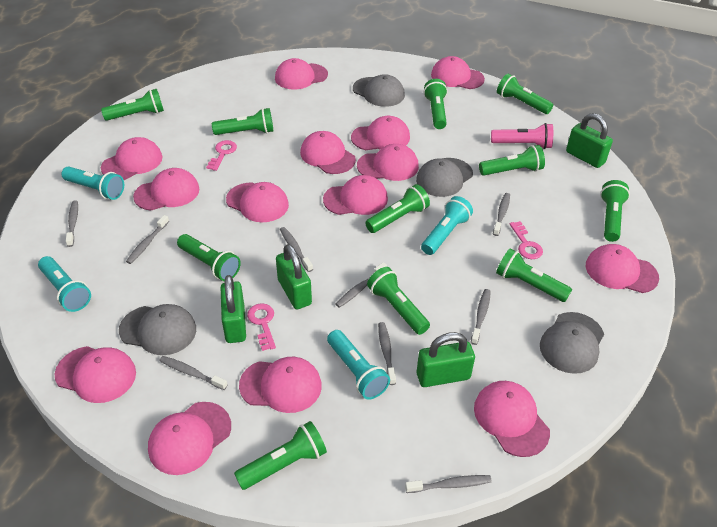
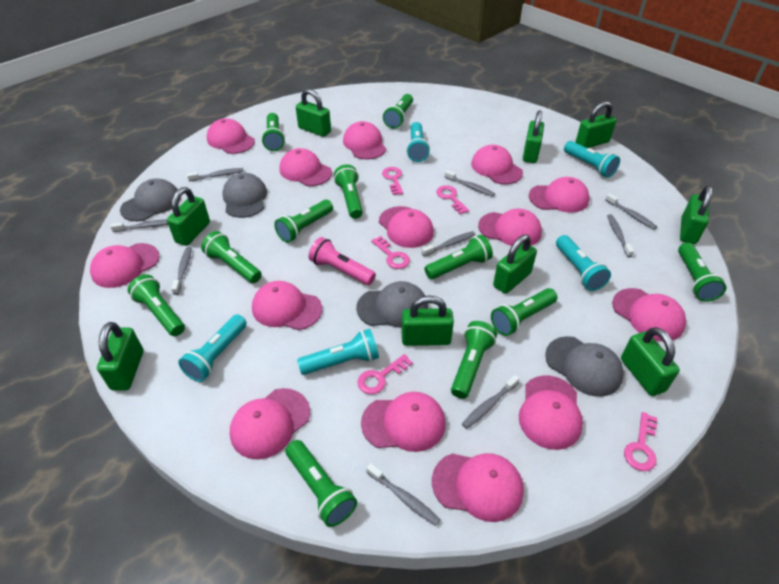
green padlock: [221,275,246,343] [276,244,312,309] [417,332,475,387] [566,113,613,168] = 4 -> [97,322,144,391] [167,187,210,246] [296,89,331,137] [402,295,454,346] [493,234,537,294] [523,110,544,163] [576,101,616,148] [621,327,680,396] [680,186,713,244] = 9
pink key: [206,140,237,171] [247,303,276,351] [509,221,543,259] = 3 -> [357,354,413,394] [371,236,410,269] [382,167,403,195] [436,185,469,214] [624,412,657,471] = 5
turquoise flashlight: [38,256,91,312] [61,166,124,200] [327,330,390,400] [421,196,473,255] = 4 -> [178,314,247,382] [297,329,379,375] [406,122,430,162] [556,235,611,291] [564,141,620,178] = 5

